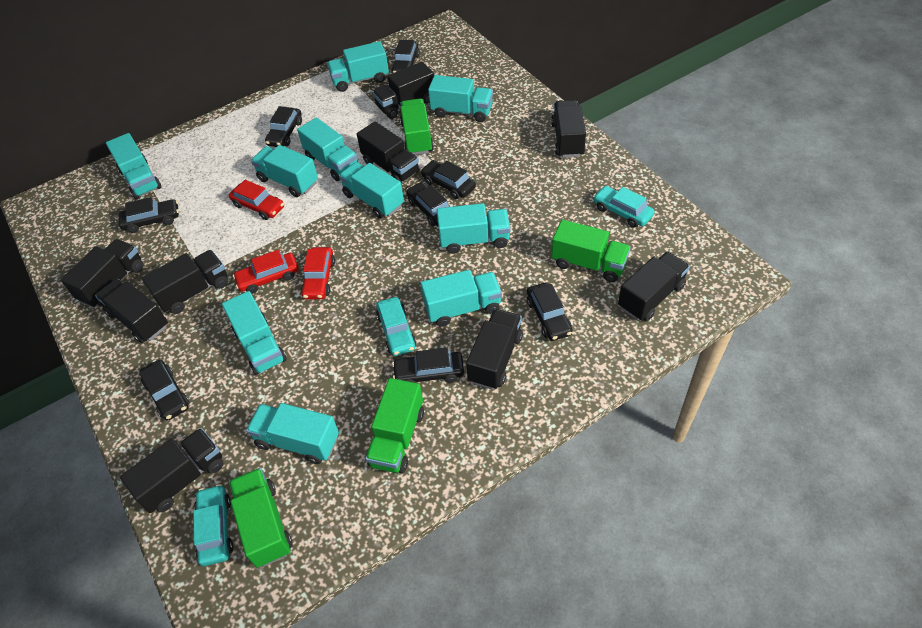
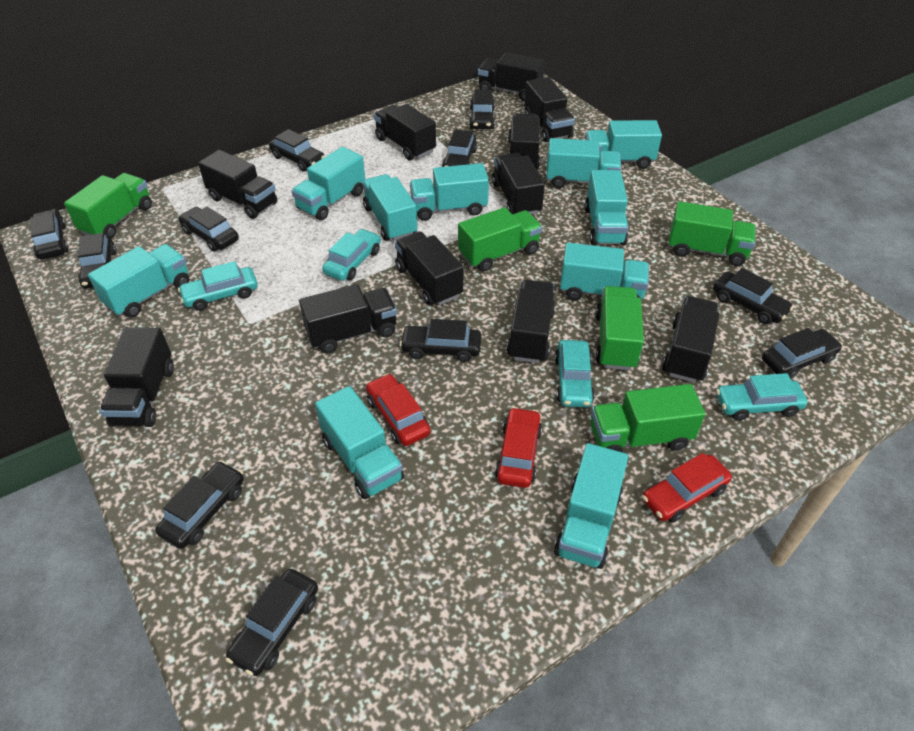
black car: [119,197,179,233] [139,360,190,421] [265,106,302,147] [391,40,420,74] [392,348,464,383] [406,182,450,226] [420,160,476,199] [527,282,572,341] = 8 -> [30,209,69,259] [78,233,116,288] [155,461,244,549] [178,207,239,252] [226,569,318,676] [269,129,325,172] [400,319,481,362] [442,129,477,167] [469,90,495,129] [713,268,794,324] [762,328,842,379] = 11
black truck: [61,239,144,308] [95,279,168,343] [120,428,224,513] [142,250,228,314] [357,122,420,184] [372,62,434,119] [466,309,523,390] [551,100,586,158] [618,252,690,321] = 9 -> [100,328,174,427] [198,150,277,219] [299,284,397,353] [374,104,436,160] [394,231,464,306] [478,53,545,101] [492,153,545,215] [507,280,556,363] [508,113,540,169] [524,77,575,142] [662,296,719,383] = 11
green truck: [229,468,292,568] [365,378,424,473] [400,99,434,155] [551,219,631,282] = 4 -> [64,173,152,238] [458,207,542,272] [591,384,705,452] [595,286,644,370] [668,201,756,266] = 5
turquoise car: [193,484,233,566] [376,297,416,356] [593,186,655,228] = 3 -> [178,261,258,311] [322,229,381,281] [555,340,595,407] [716,373,808,421] = 4

